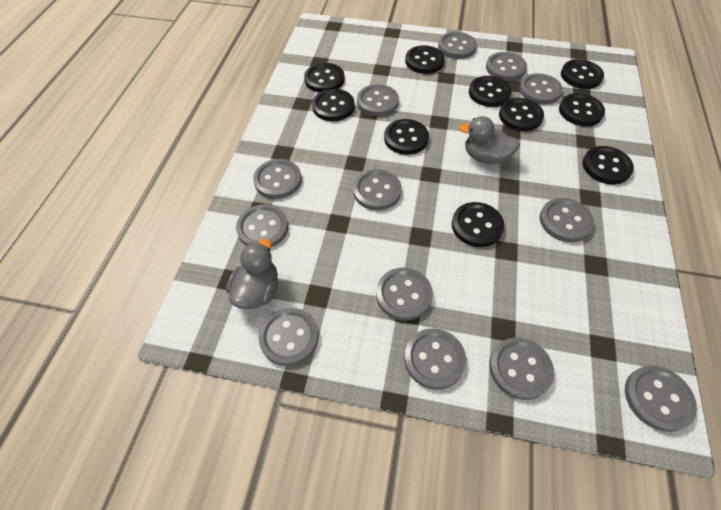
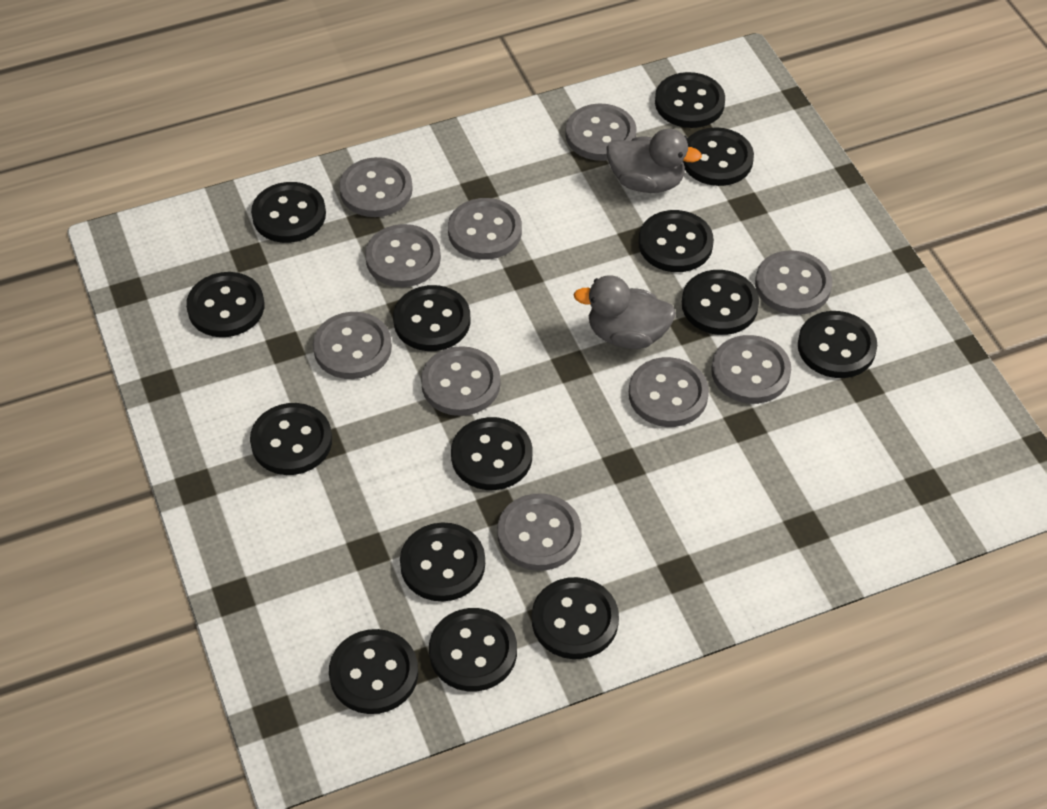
black button: [304,63,345,92] [312,89,354,121] [384,119,429,155] [405,45,445,74] [452,202,504,247] [469,76,512,107] [499,98,544,131] [559,93,605,126] [561,59,604,89] [582,146,634,185] = 10 -> [186,272,264,337] [250,403,332,475] [251,182,326,243] [329,629,418,714] [393,285,470,351] [400,522,485,601] [429,608,517,691] [451,417,532,490] [532,577,619,659] [638,210,714,272] [655,72,725,128] [682,270,759,335] [683,127,754,186] [798,311,877,378] = 14
grey button: [236,204,288,247] [253,159,302,199] [258,308,319,366] [353,169,402,210] [357,84,399,116] [376,268,433,321] [404,328,466,390] [438,32,477,59] [486,52,527,81] [489,337,554,400] [519,73,563,105] [539,198,594,242] [625,365,697,432] = 13 -> [313,312,392,379] [339,157,413,217] [365,224,441,287] [421,346,501,416] [448,198,522,260] [497,493,582,571] [565,104,637,161] [629,357,709,427] [711,335,791,404] [755,250,832,315] = 10

